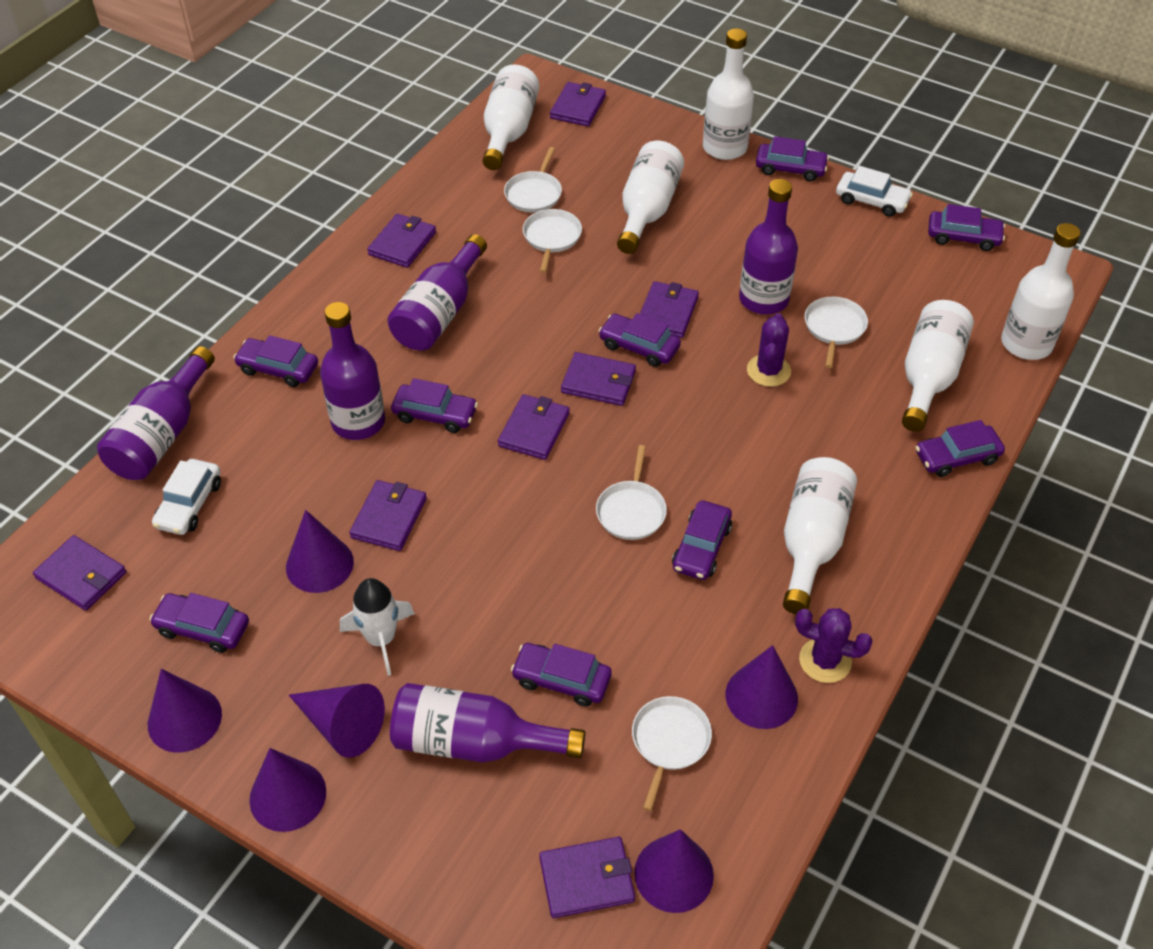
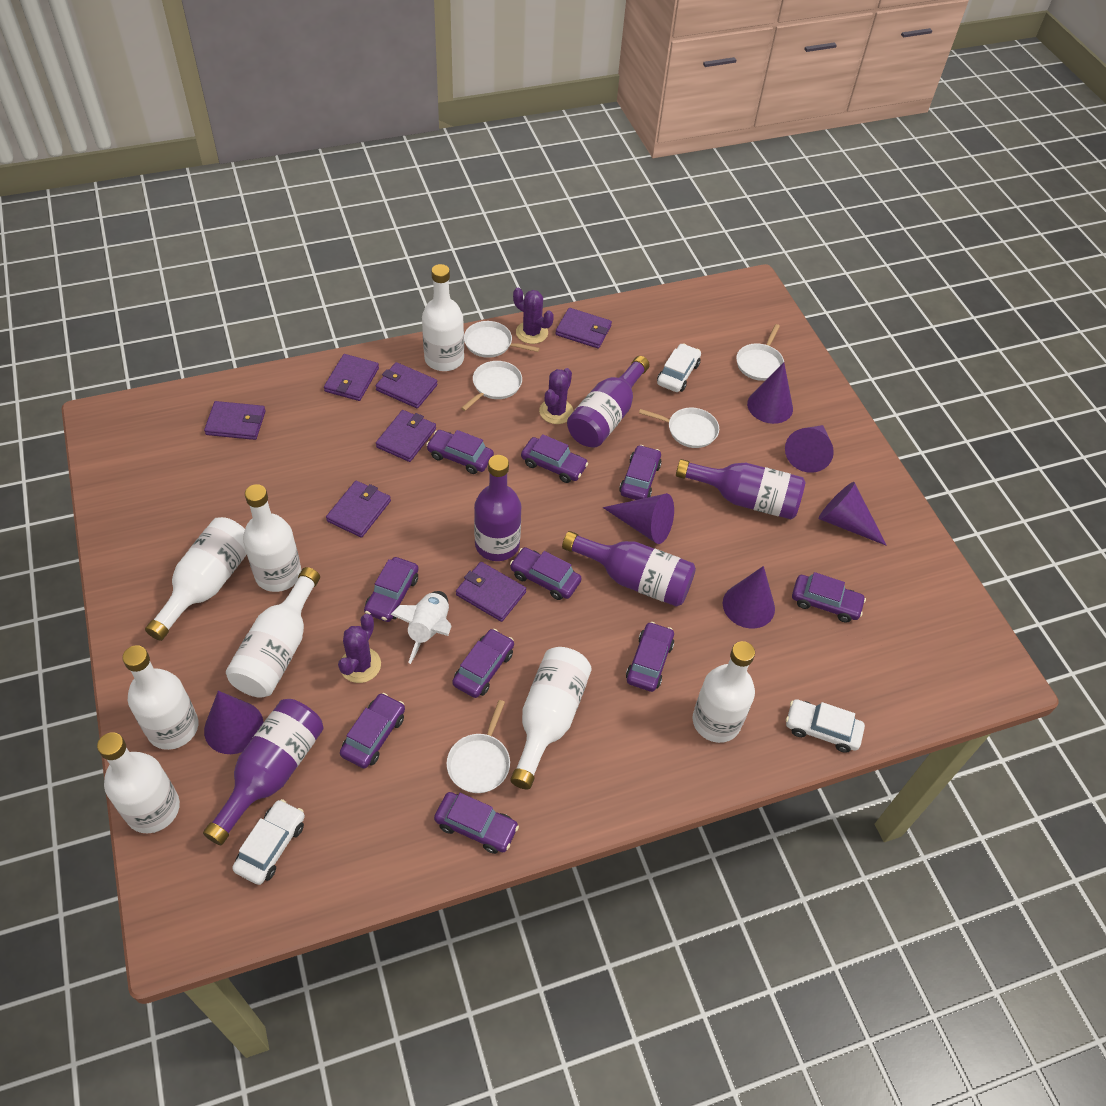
purple cactus: [747,313,791,387] [795,608,873,683] = 2 -> [338,614,381,683] [513,288,554,344] [539,368,574,424] = 3
purple car: [150,593,249,653] [234,335,318,387] [391,378,478,433] [511,643,612,707] [599,313,681,367] [672,500,732,580] [756,136,829,181] [916,420,1005,477] [928,204,1005,251] = 9 -> [340,693,405,769] [364,557,419,622] [426,430,494,474] [434,792,519,854] [452,629,514,698] [510,547,582,600] [521,434,588,483] [619,445,661,500] [626,622,674,692] [792,572,866,622] = 10
purple wallet: [33,535,126,611] [349,480,427,551] [367,214,436,268] [498,394,570,460] [539,837,635,918] [550,82,606,127] [561,352,636,406] [640,281,699,338] = 8 -> [204,401,266,440] [324,354,379,401] [326,481,391,538] [375,362,438,408] [376,410,436,462] [456,562,526,622] [555,308,612,349] = 7
white bottle: [482,64,539,170] [617,141,684,254] [703,28,754,160] [783,457,857,614] [902,300,974,432] [1001,223,1081,360] = 6 -> [97,732,180,833] [122,645,198,750] [145,517,247,641] [226,567,320,698] [243,484,301,592] [422,264,464,371] [510,647,592,790] [692,641,755,743] = 8
white car: [152,459,221,535] [836,166,913,217] = 2 -> [232,799,305,885] [657,343,701,392] [786,699,865,753] = 3

